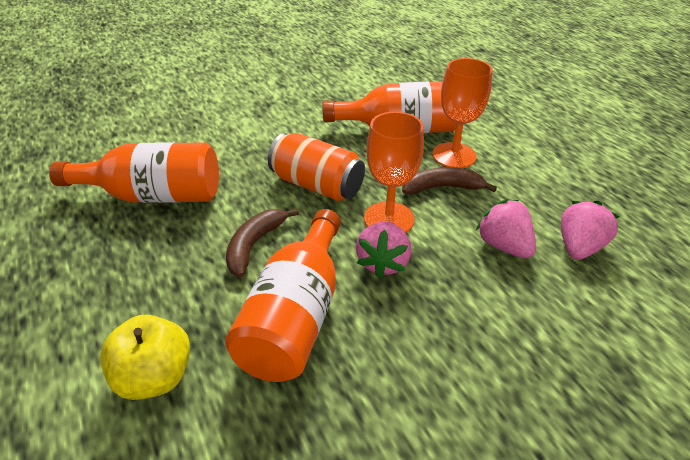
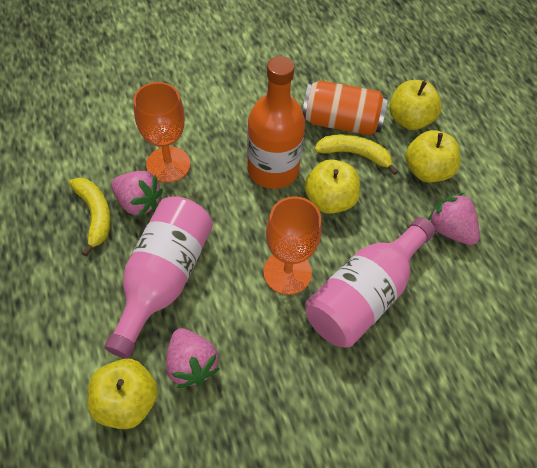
brown banana: [226,208,299,277] [402,167,497,194] = 2 -> none = 0
orange bottle: [49,142,219,203] [225,209,341,382] [323,81,456,133] = 3 -> [247,56,305,189] = 1
pink bottle: none = 0 -> [104,196,213,359] [305,217,435,348] = 2
yellow apple: [100,315,190,400] = 1 -> [87,359,158,429] [304,159,360,214] [389,80,442,130] [405,130,460,182] = 4
yellow banana: none = 0 -> [69,177,111,257] [314,134,398,175] = 2

